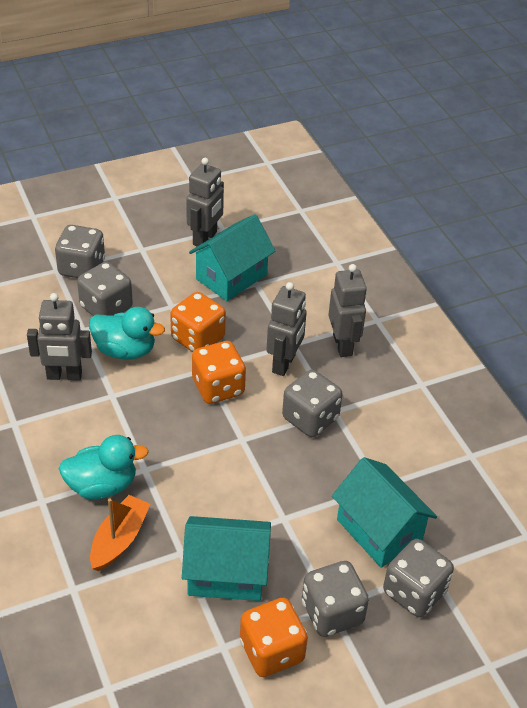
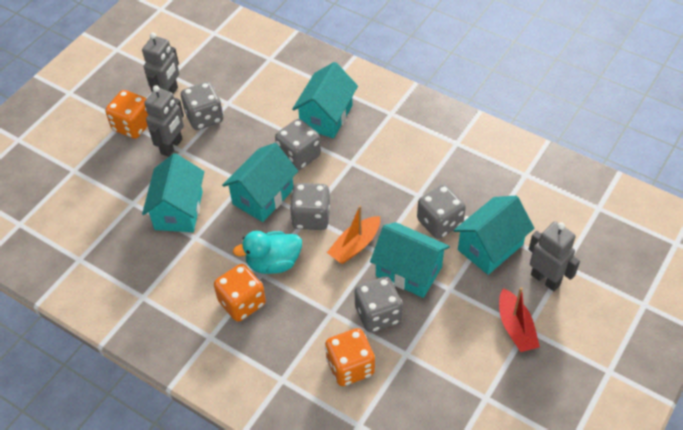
grey robot: [27,293,92,381] [186,158,224,246] [266,282,307,376] [328,264,367,357] = 4 -> [142,33,179,94] [144,85,184,157] [529,221,580,291] = 3
red boat: none = 0 -> [499,287,540,352] = 1
turquoise duck: [59,435,149,499] [89,307,165,360] = 2 -> [233,231,302,274] = 1
turquoise house: [182,516,271,601] [189,214,275,301] [332,457,437,568] = 3 -> [142,153,204,232] [222,143,298,222] [292,62,358,138] [370,222,450,298] [453,196,534,275] = 5

